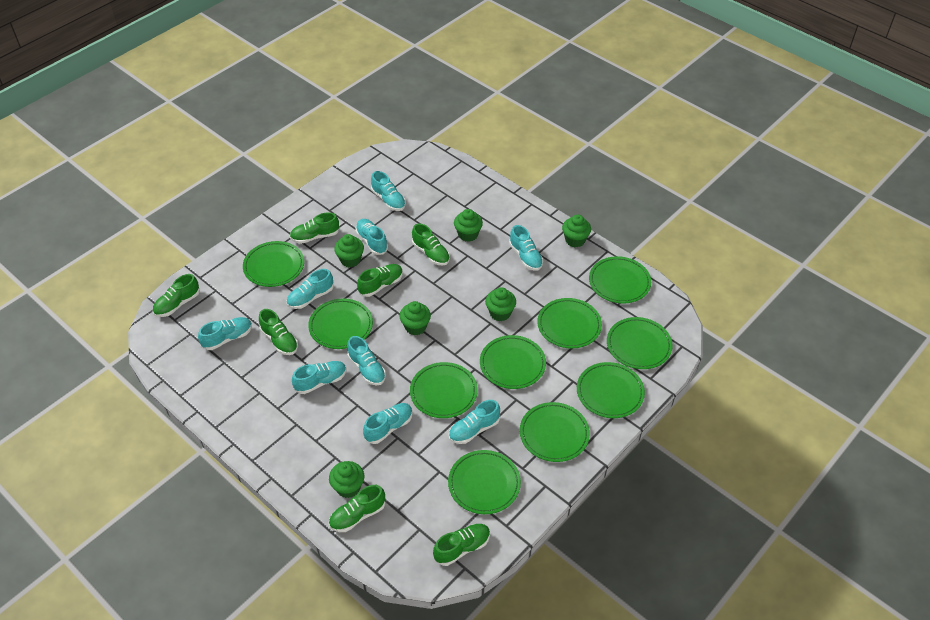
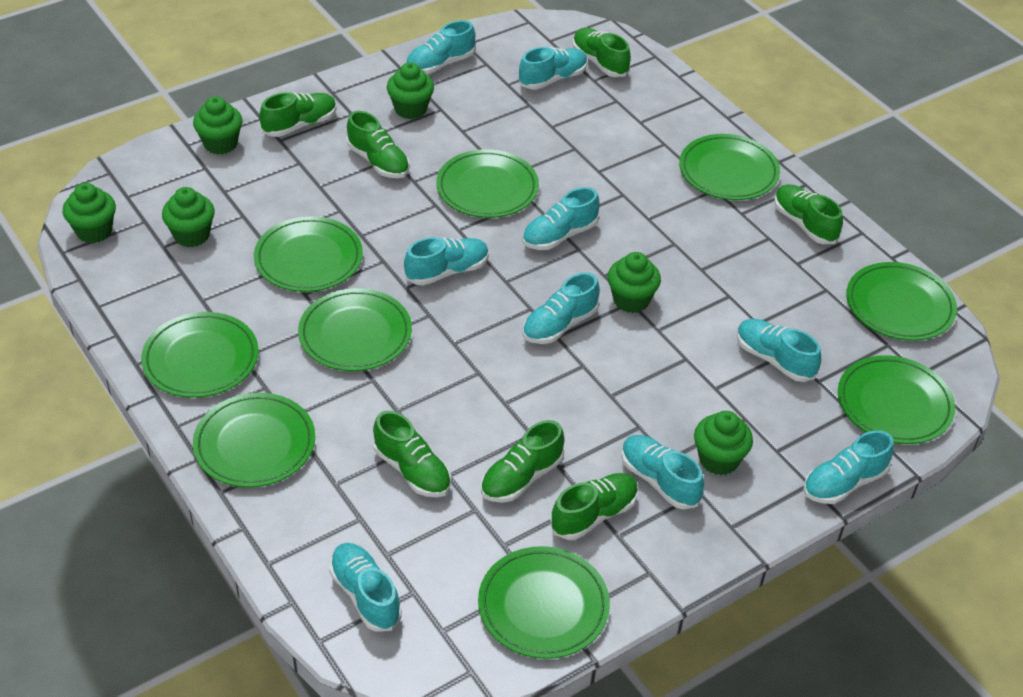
green plate: [243,241,304,287] [308,298,373,349] [410,362,478,418] [448,450,521,514] [480,335,546,389] [520,402,590,462] [537,298,602,349] [577,362,645,418] [589,256,651,304] [607,317,673,369] = 10 -> [141,312,259,398] [193,393,315,487] [254,216,363,292] [298,288,412,371] [436,149,539,218] [478,546,610,659] [679,134,780,200] [838,355,955,444] [846,262,957,341] = 9

